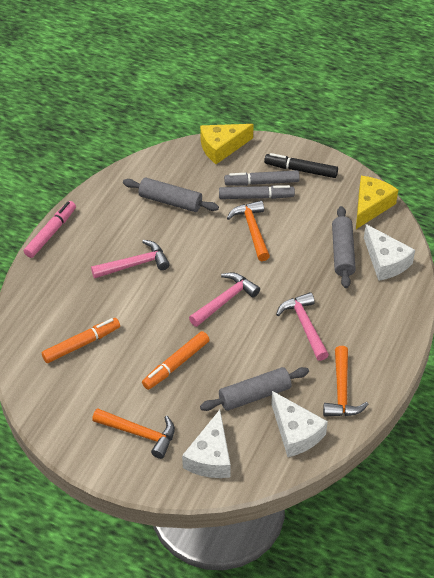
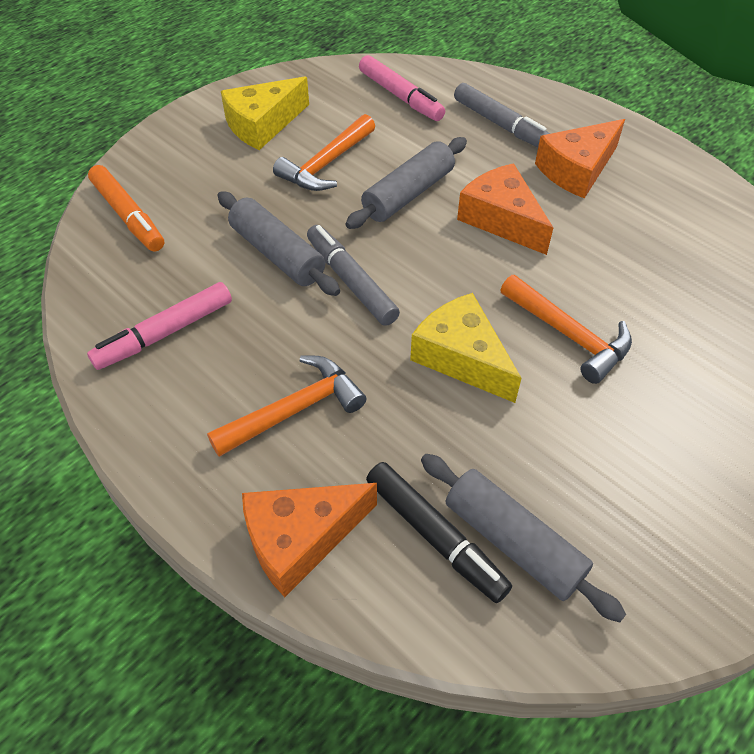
orange cheese: none = 0 -> [242,483,377,597] [457,163,553,255] [535,119,625,199] = 3
orange marker: [42,318,120,363] [142,331,210,390] = 2 -> [88,165,164,252] = 1
pink hammer: [91,240,170,279] [189,273,260,327] [276,292,329,361] = 3 -> none = 0
pink marker: [24,201,76,258] = 1 -> [87,282,232,370] [359,55,445,121] = 2
white cheese: [182,410,231,478] [271,391,328,457] [364,224,415,281] = 3 -> none = 0

